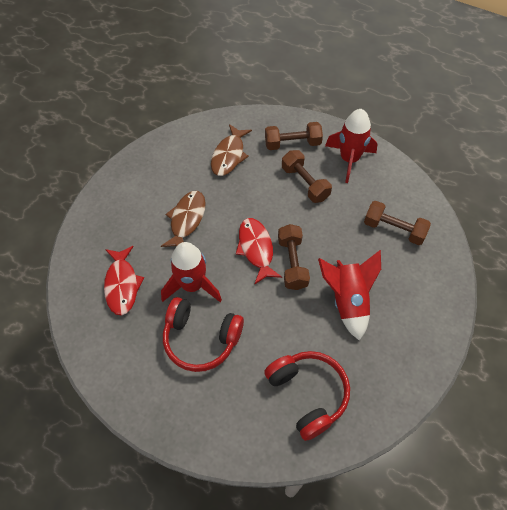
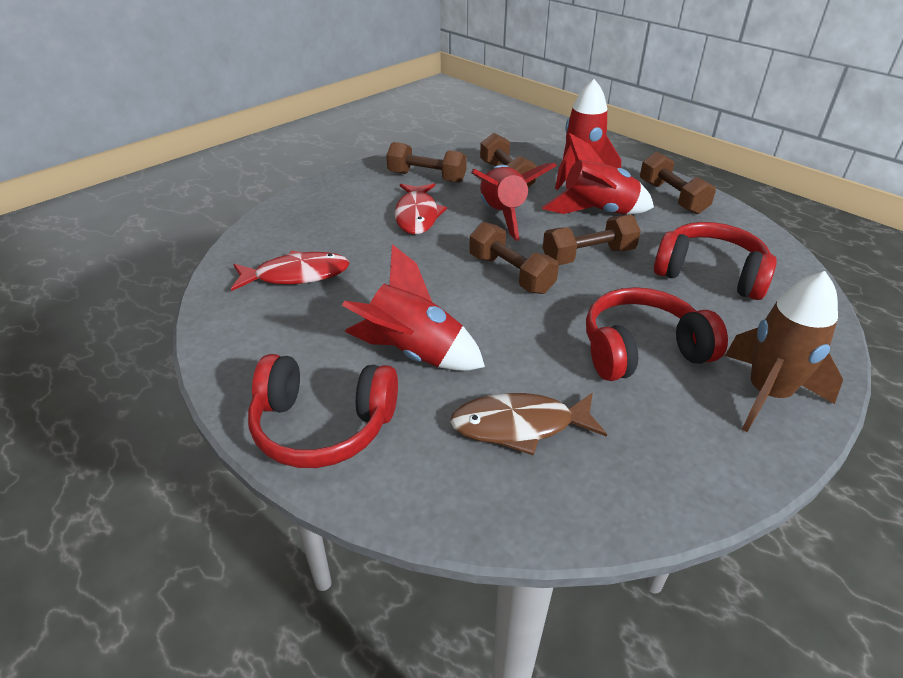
brown dumbbell: [265,122,323,150] [278,224,310,290] [282,150,332,203] [364,201,431,245] = 4 -> [386,142,467,183] [469,222,559,294] [480,133,537,187] [543,215,641,265] [640,152,716,214] = 5
brown fish: [161,191,206,247] [211,124,252,176] = 2 -> [450,393,607,455] = 1
brown rocket: none = 0 -> [725,271,843,432] = 1
red headphones: [163,297,244,372] [264,351,350,441] = 2 -> [248,354,398,468] [586,287,728,381] [654,222,777,300] = 3
red rocket: [161,242,222,302] [318,250,381,341] [325,109,378,183] = 3 -> [342,244,485,371] [471,162,557,241] [542,133,654,214] [555,79,621,190] = 4

